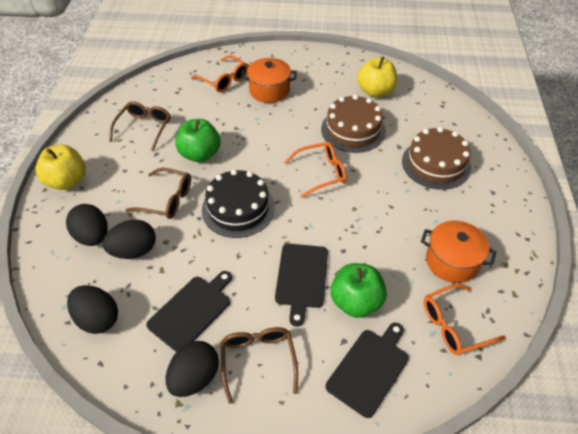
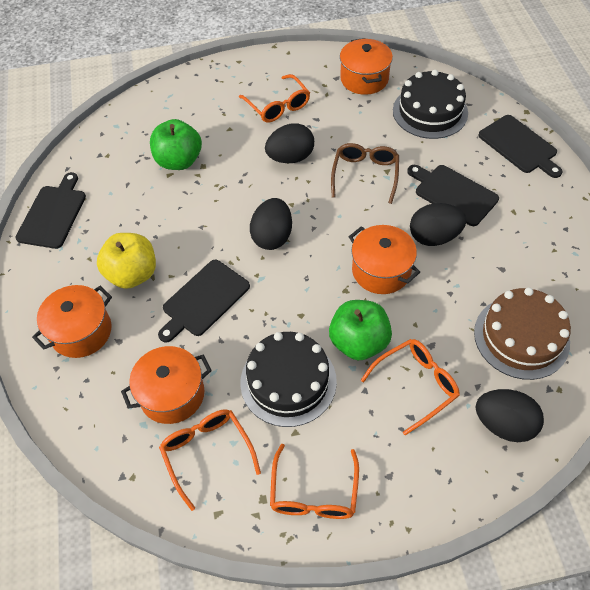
black cake: [202,169,275,238] = 1 -> [240,332,337,427] [393,70,468,139] = 2
black cutting board: [146,271,232,352] [275,243,328,327] [326,323,409,418] = 3 -> [15,172,86,249] [158,260,250,343] [407,165,499,226] [478,115,563,178] = 4
brown cake: [321,95,386,153] [402,127,471,190] = 2 -> [474,288,571,380] = 1
brown glasses: [109,101,171,151] [125,168,191,219] [221,327,298,404] = 3 -> [331,143,399,204] = 1
orange glasses: [191,55,249,92] [284,142,347,198] [423,284,506,355] = 3 -> [159,409,261,511] [239,74,310,123] [270,444,359,519] [361,339,460,435] = 4
orange pot: [241,58,297,103] [421,220,496,283] = 2 -> [32,285,112,358] [121,346,212,424] [340,38,393,95] [349,225,420,294] = 4
yellow apple: [35,145,85,190] [357,56,397,98] = 2 -> [97,233,156,289] = 1

